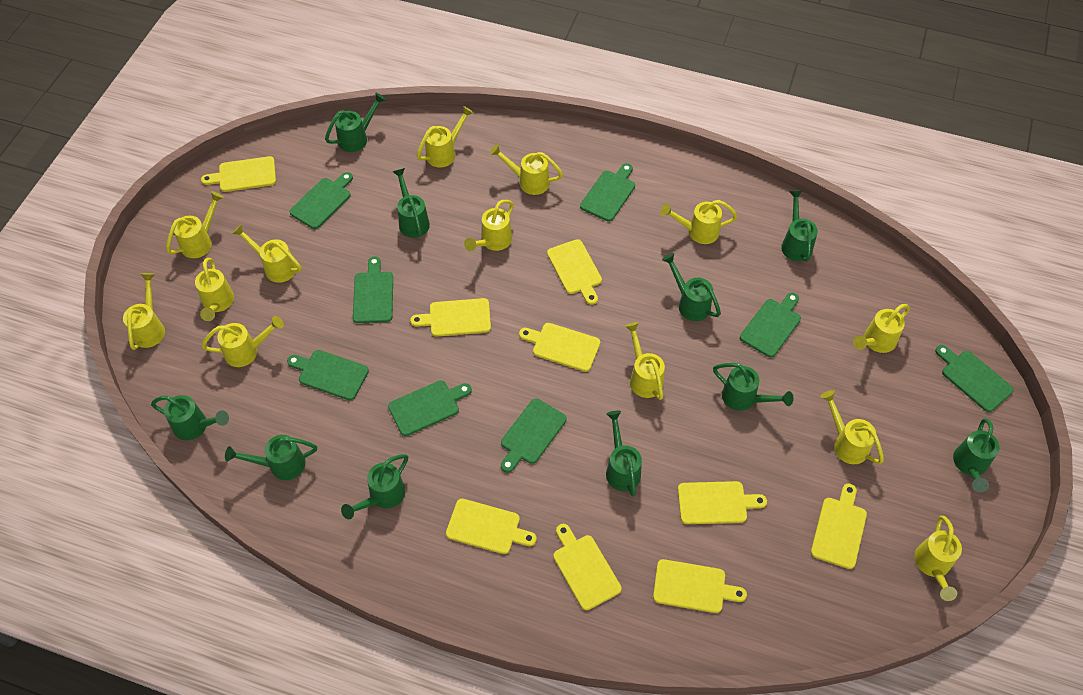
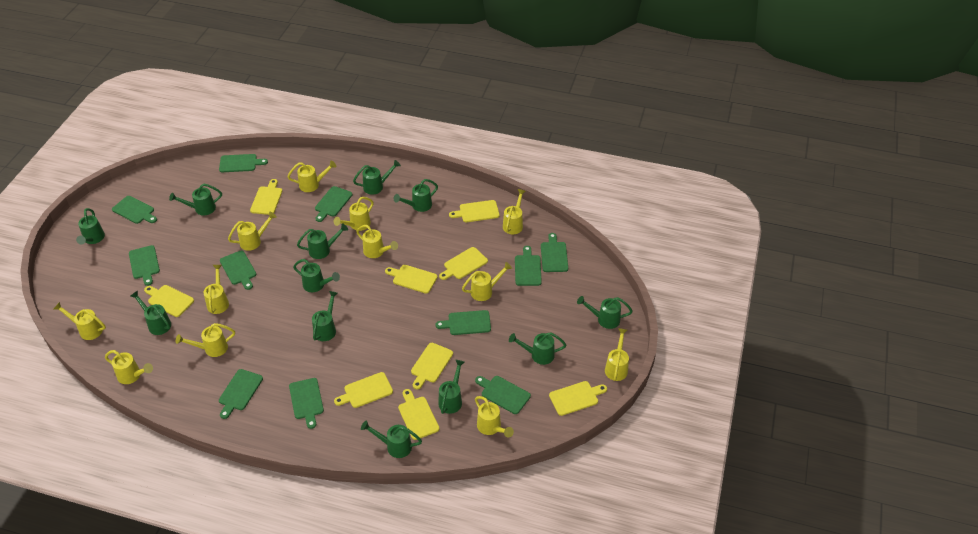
green cutting board: [287,350,369,400] [290,172,353,229] [353,256,393,323] [388,380,472,436] [501,399,567,473] [580,163,635,221] [740,293,801,357] [935,345,1014,412] = 8 -> [112,196,157,224] [129,245,160,286] [219,154,268,172] [219,369,263,419] [220,250,256,290] [289,378,324,429] [315,186,352,222] [435,310,491,335] [475,376,531,414] [515,246,542,286] [541,233,568,272] = 11
green watering can: [151,395,229,440] [225,435,317,480] [325,92,386,152] [341,454,408,519] [392,168,430,238] [606,411,642,496] [662,253,721,321] [713,363,794,411] [781,190,818,262] [953,418,999,492] = 10 -> [76,208,105,245] [130,291,171,335] [169,184,222,216] [293,259,340,292] [297,223,348,259] [312,291,338,341] [353,160,401,195] [361,421,422,458] [394,179,438,212] [438,360,465,414] [509,332,566,365] [577,296,633,329] = 12
yellow watering can: [123,273,165,350] [166,191,224,258] [195,258,234,321] [201,316,284,367] [232,224,302,283] [416,106,474,167] [464,200,514,252] [490,144,563,195] [625,322,665,400] [660,200,738,244] [821,390,884,464] [853,304,910,353] [914,516,962,601] = 13 -> [54,302,106,340] [105,350,153,384] [176,323,235,357] [203,265,229,314] [228,212,277,251] [287,161,337,192] [334,197,374,231] [356,225,398,258] [462,262,512,301] [475,396,514,438] [503,189,526,234] [605,328,629,381] = 12

